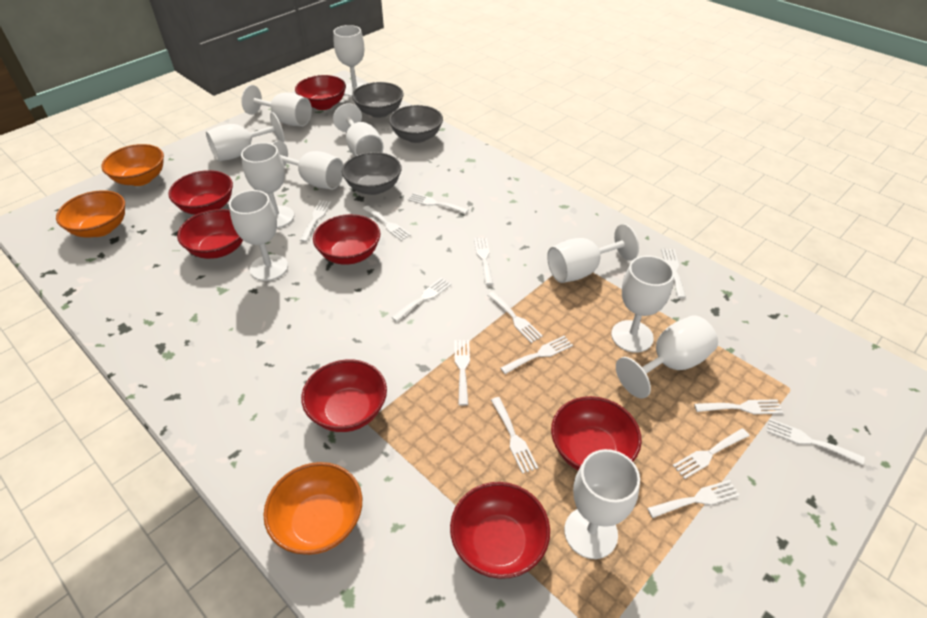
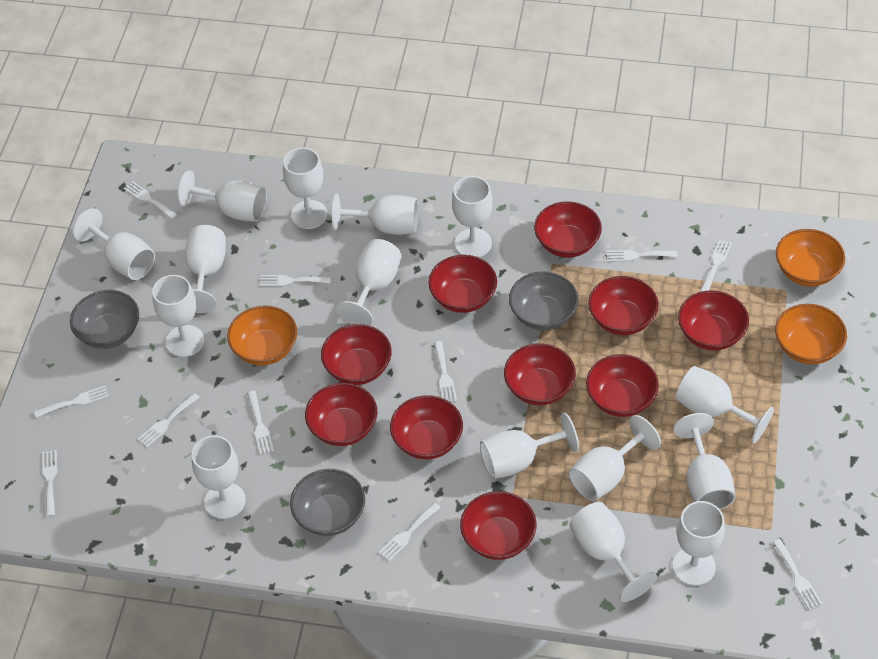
red bowl: [168,170,233,215] [177,209,243,259] [295,75,346,110] [301,359,387,432] [313,214,380,265] [450,482,550,579] [551,396,642,470] = 7 -> [305,383,377,446] [321,324,392,385] [390,395,463,459] [428,255,497,313] [460,491,536,560] [504,343,576,405] [534,201,602,258] [586,354,659,417] [588,276,659,335] [678,290,749,351] = 10
white fork: [300,200,331,242] [363,205,411,241] [391,278,451,322] [408,193,469,214] [454,340,470,406] [474,238,493,285] [488,292,543,343] [491,397,538,474] [500,336,573,374] [647,480,740,518] [661,249,686,298] [673,428,749,479] [694,399,783,414] [766,419,865,465] = 14 -> [34,386,109,418] [42,450,57,516] [123,181,177,219] [138,393,200,447] [247,391,274,455] [260,275,331,286] [378,502,441,561] [434,341,457,402] [606,250,677,262] [700,239,732,292] [773,539,822,610] = 11
white goblet: [206,112,284,162] [229,190,288,281] [241,85,312,127] [241,142,294,228] [272,141,343,190] [333,25,364,96] [333,103,384,156] [547,224,639,283] [564,449,640,559] [611,256,674,353] [616,315,718,398] = 11 -> [72,208,155,280] [152,275,204,357] [178,170,267,222] [185,225,226,313] [192,436,246,519] [283,148,328,229] [332,193,418,235] [336,239,402,326] [452,176,493,257] [480,412,579,479] [569,415,661,501] [569,502,657,602] [673,413,736,510] [673,501,725,586] [676,366,774,444] = 15

